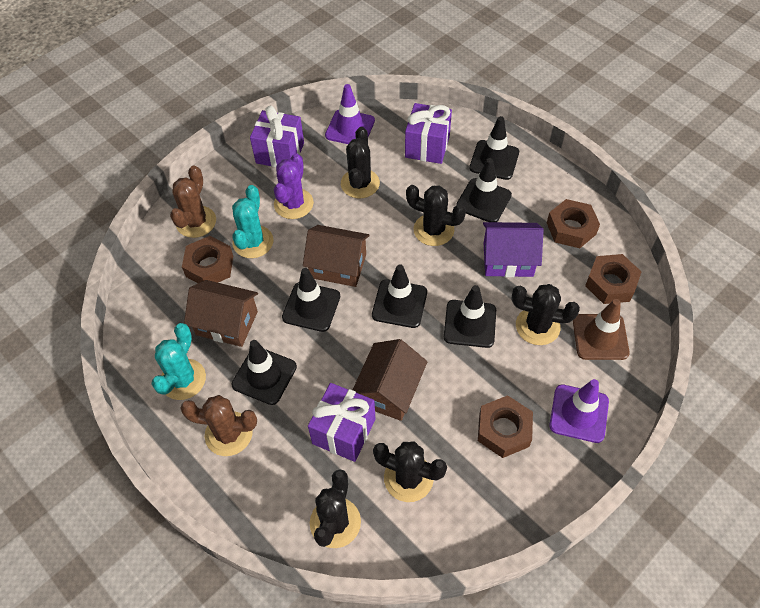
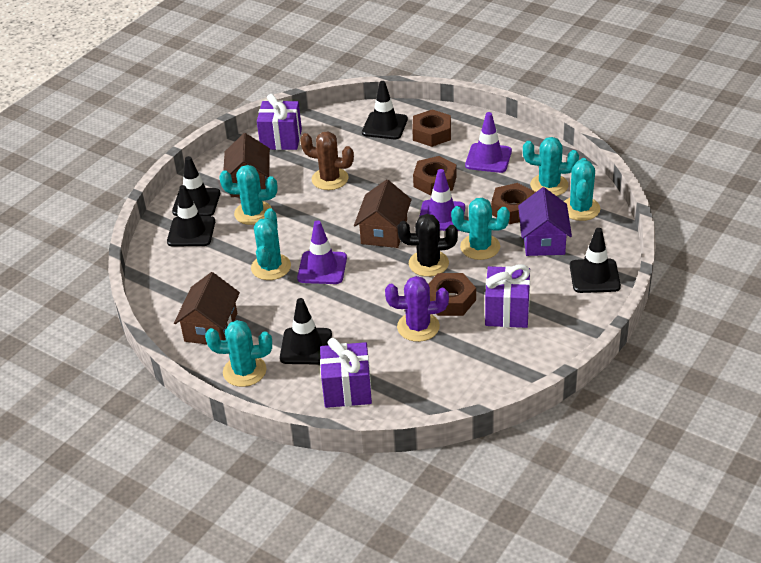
black cactus: [310,469,361,548] [341,127,380,198] [373,441,447,502] [406,185,466,246] [512,284,580,345] = 5 -> [397,214,458,277] = 1
black traffic cone: [231,340,297,405] [282,268,340,332] [372,265,427,328] [444,285,496,348] [456,158,512,222] [469,116,519,180] = 6 -> [167,185,215,246] [172,156,220,216] [280,298,332,365] [362,81,408,139] [570,228,621,293] = 5
brown cactus: [170,165,216,238] [180,395,257,456] = 2 -> [300,132,354,190] = 1
brown traffic cone: [573,299,630,360] = 1 -> none = 0
purple traffic cone: [325,84,375,144] [549,379,609,443] = 2 -> [297,220,347,284] [419,169,465,231] [465,112,512,173] = 3
turquoise cactus: [151,323,206,400] [232,185,274,258] = 2 -> [205,320,272,387] [219,165,277,225] [251,208,291,280] [451,198,510,260] [523,137,579,196] [564,158,600,221] = 6

